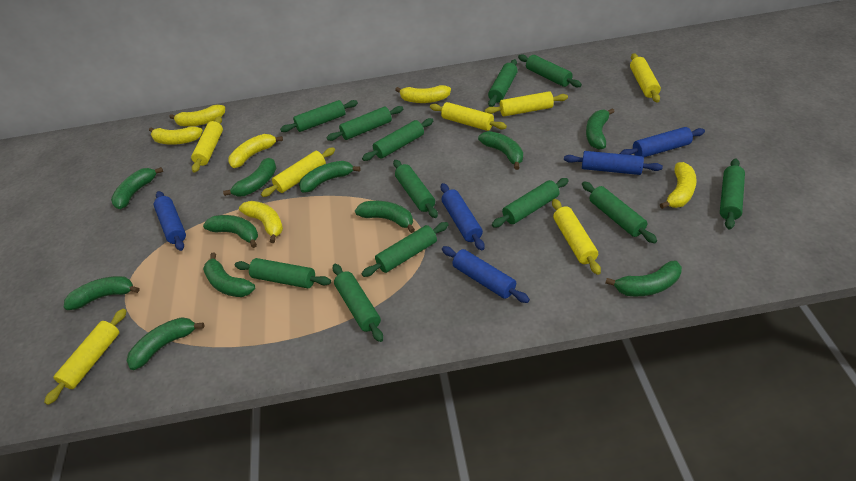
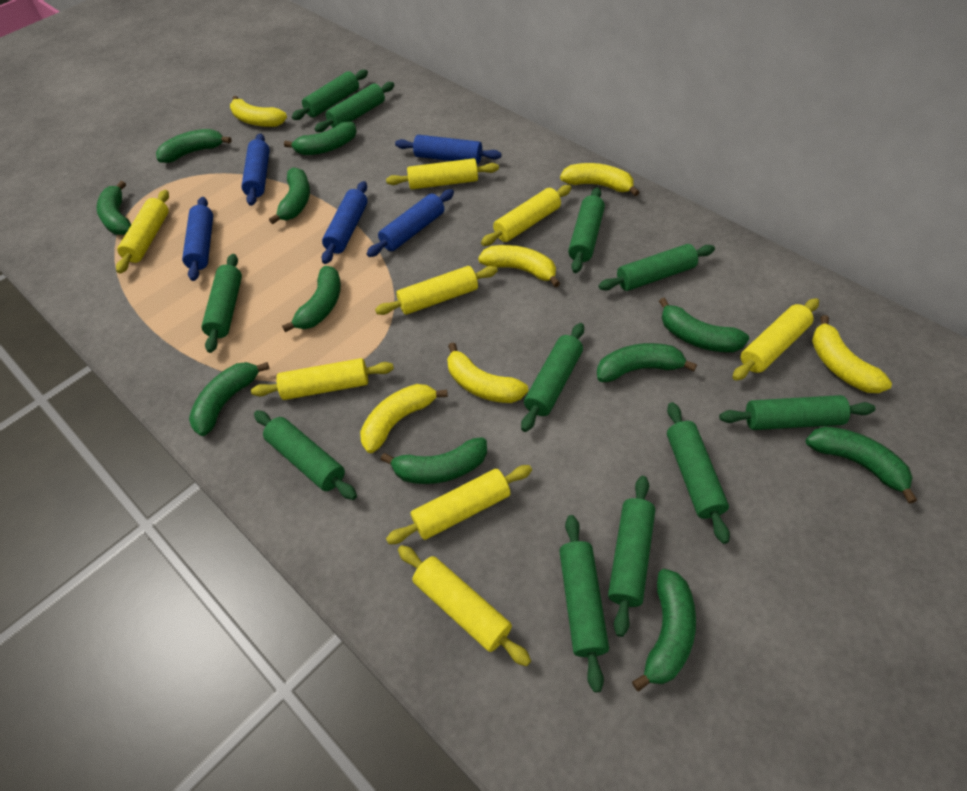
green rolling pin: [235,258,331,288] [280,100,358,132] [326,106,403,141] [333,264,383,342] [362,118,433,161] [362,222,449,277] [393,160,438,218] [488,59,518,107] [492,178,569,228] [518,54,582,87] [582,181,657,243] [720,158,745,229] = 12 -> [201,254,242,353] [254,410,357,500] [292,70,368,120] [315,82,394,132] [521,323,584,432] [559,515,609,692] [568,187,605,273] [598,244,715,291] [608,476,655,637] [667,402,730,544] [719,395,876,430] = 11
yellow rolling pin: [44,309,126,405] [191,116,223,172] [261,147,335,197] [430,102,507,131] [485,91,568,116] [552,199,601,275] [630,53,661,102] = 7 -> [116,190,169,274] [251,358,394,400] [375,266,498,315] [386,158,499,189] [386,465,532,544] [398,545,531,666] [481,185,571,246] [733,298,819,381] = 8

